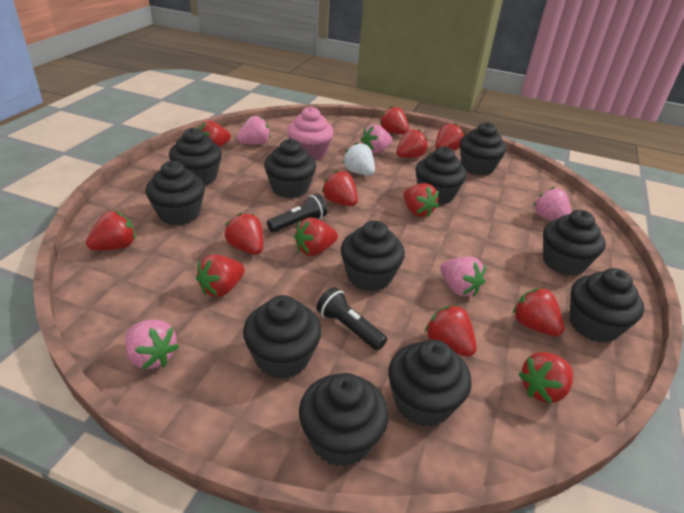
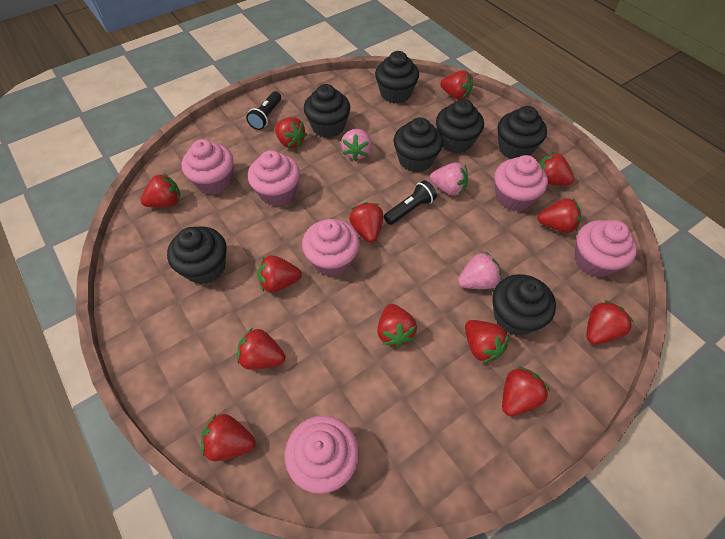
black cupcake: [146,161,205,225] [169,128,222,186] [243,295,322,379] [264,139,316,198] [299,373,389,467] [341,221,405,291] [388,339,472,427] [415,146,467,205] [460,122,507,176] [543,210,606,276] [570,268,644,343] = 11 -> [167,226,227,284] [304,84,350,138] [375,51,419,104] [393,117,443,172] [436,99,484,153] [492,274,556,336] [498,106,547,159] = 7
pink cupcake: [287,107,333,160] = 1 -> [181,139,234,195] [248,150,300,206] [285,416,359,494] [302,219,360,276] [494,155,548,211] [574,220,637,278] = 6
pink strawberry: [125,320,179,370] [237,115,271,145] [361,124,392,154] [440,256,486,297] [533,187,571,221] = 5 -> [341,129,372,161] [430,163,468,196] [458,252,501,289] = 3
white strawberry: [342,142,375,176] = 1 -> none = 0

